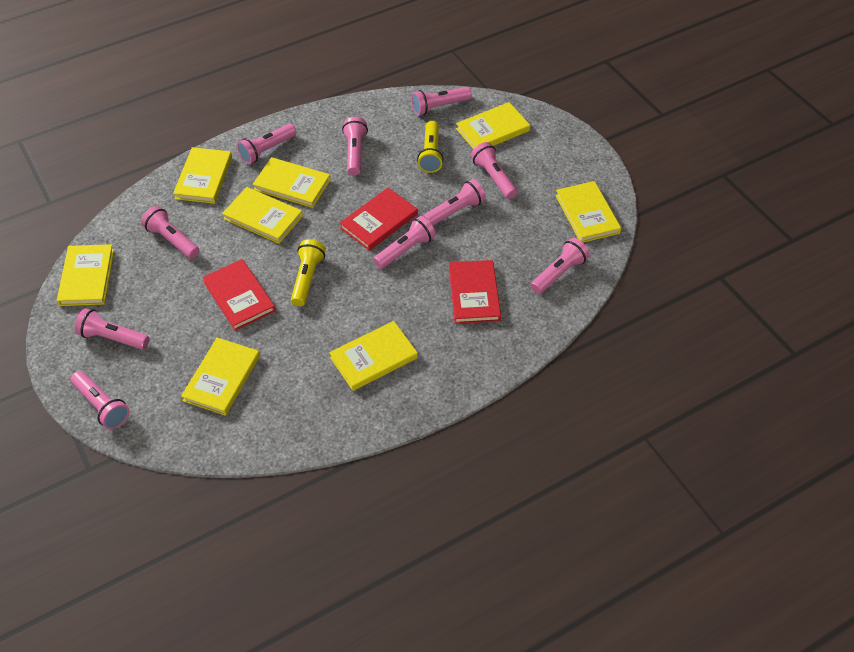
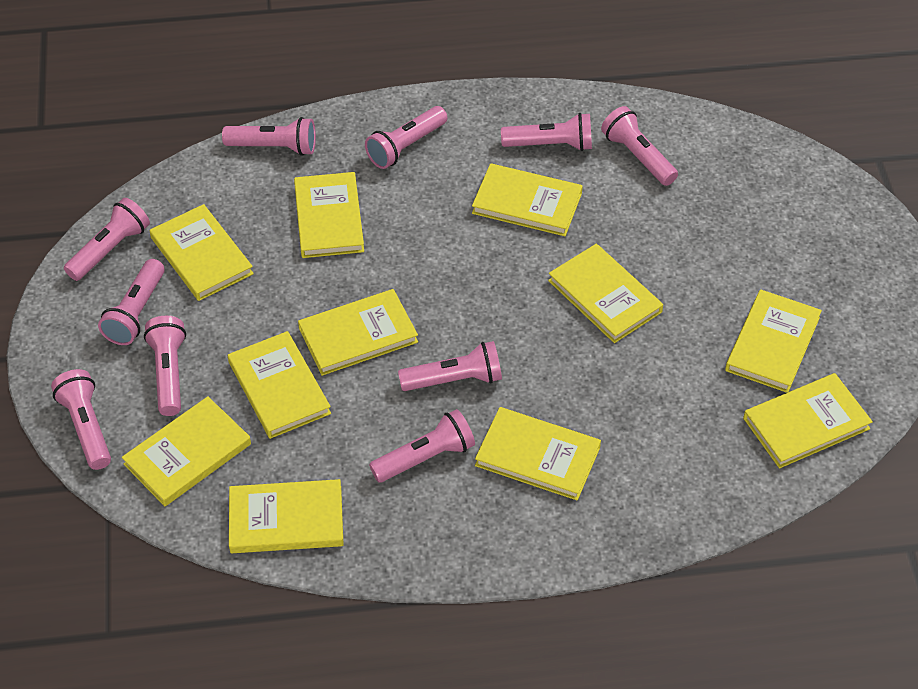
red book: [202,259,276,331] [340,188,418,251] [449,260,501,324] = 3 -> none = 0
yellow book: [57,244,114,306] [173,147,232,204] [181,338,260,416] [222,187,303,244] [253,157,331,208] [329,321,418,391] [456,102,530,149] [555,181,621,243] = 8 -> [122,396,251,506] [150,204,254,301] [228,331,331,439] [229,479,344,553] [294,172,364,258] [298,289,418,376] [472,163,583,236] [475,407,601,500] [548,244,663,343] [725,290,822,393] [743,373,873,468] = 11
yellow flashlight: [291,239,326,306] [417,121,444,173] = 2 -> none = 0

